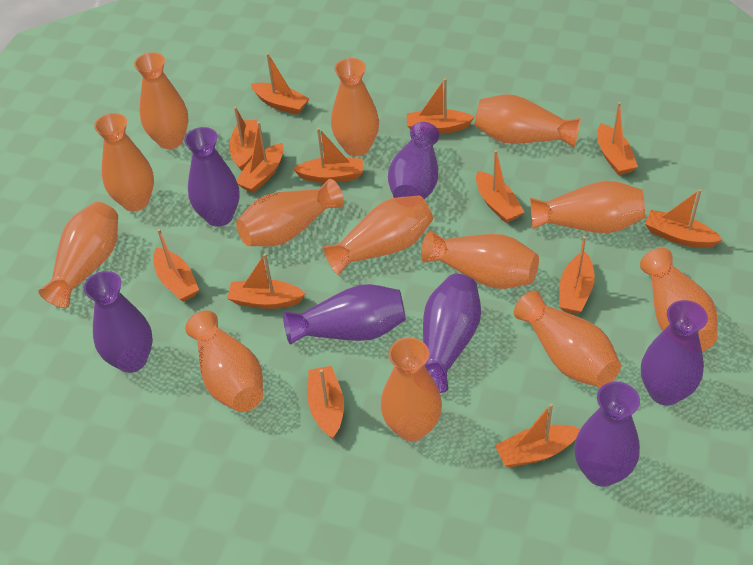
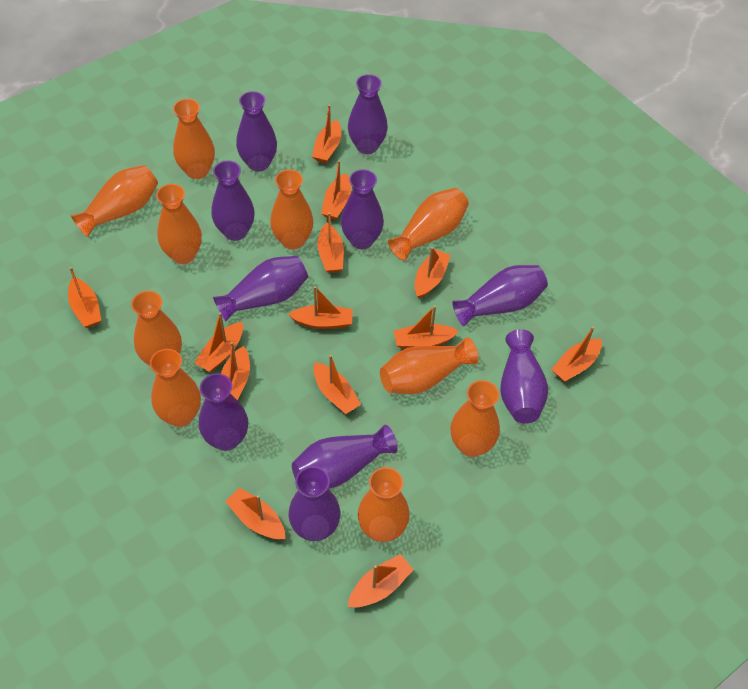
orange vase: [38,202,118,308] [94,113,154,211] [134,52,189,149] [185,310,263,412] [236,179,344,246] [322,196,433,275] [331,58,379,156] [381,337,442,441] [421,230,539,289] [474,94,581,148] [514,290,621,388] [530,181,645,233] [640,248,718,351] = 13 -> [71,165,158,237] [131,291,182,366] [150,349,201,427] [156,184,202,264] [173,99,215,179] [270,169,313,250] [358,467,410,542] [380,337,479,394] [388,188,469,261] [450,380,500,457] = 10
purple vase: [84,271,153,373] [184,127,240,227] [283,284,406,345] [388,122,439,199] [423,274,481,393] [575,382,640,487] [641,300,708,406] = 7 -> [199,373,248,451] [211,160,255,241] [213,256,308,321] [236,91,277,172] [288,466,341,541] [292,425,398,489] [341,169,384,249] [348,74,388,154] [452,265,548,326] [500,329,548,424] = 10

